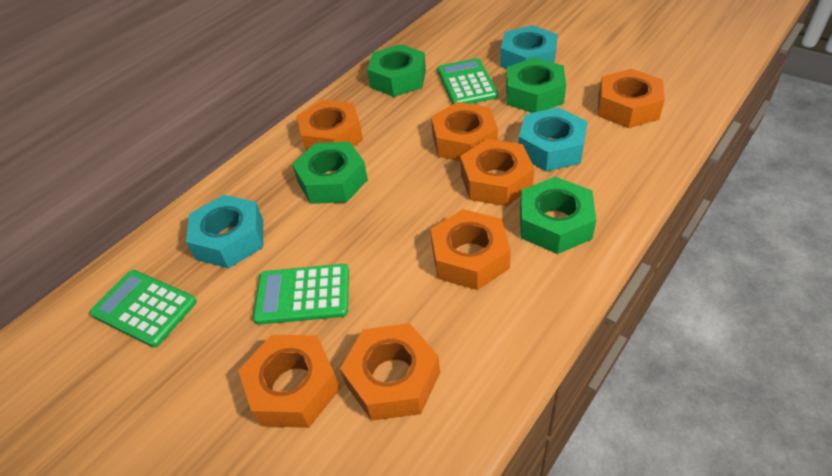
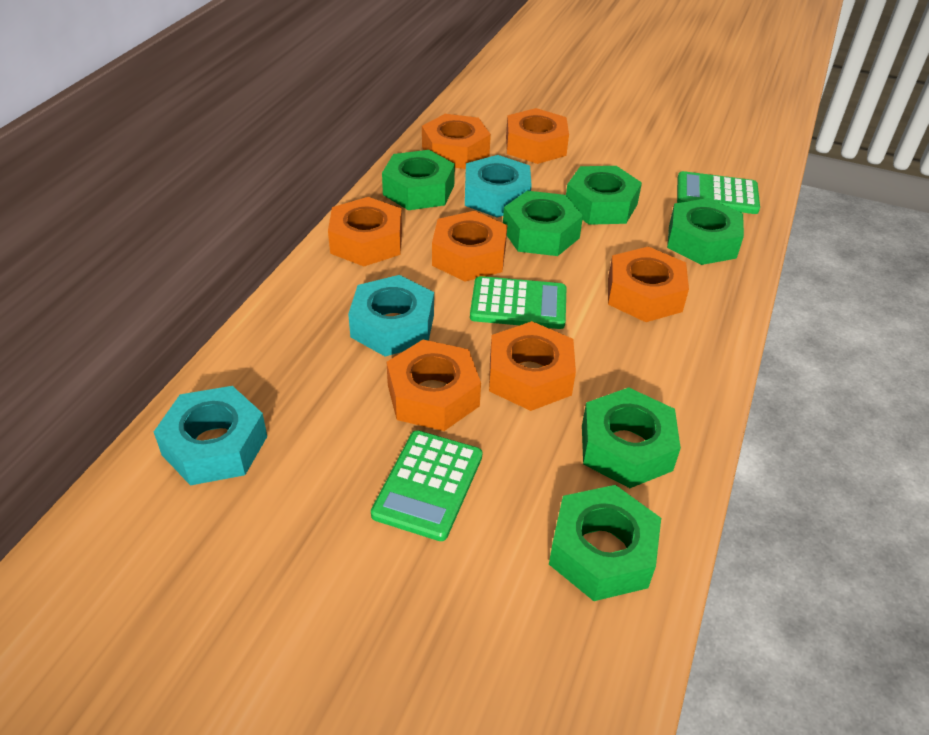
green nut: [292,142,368,204] [367,44,426,97] [506,57,566,113] [520,177,596,254] = 4 -> [382,150,455,210] [503,191,583,256] [549,485,661,601] [566,166,642,225] [582,387,681,488] [667,198,744,265] = 6

